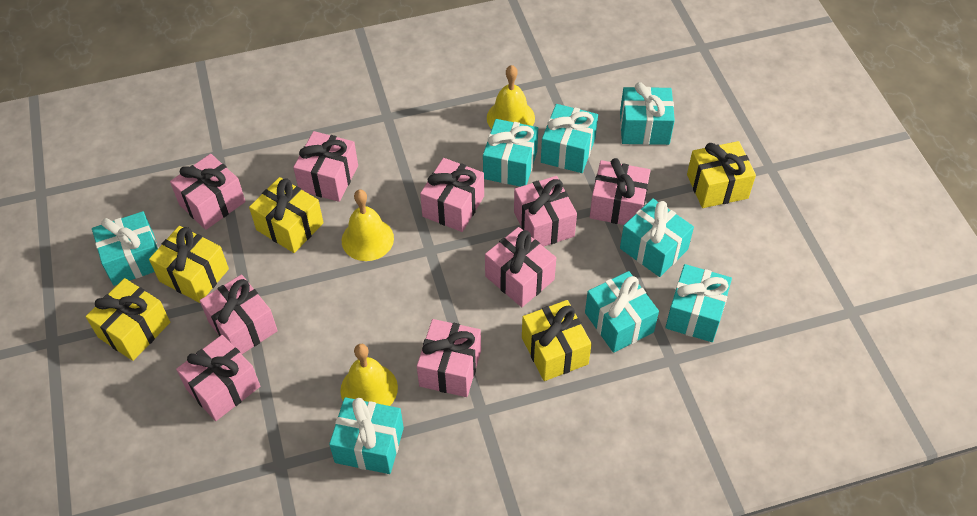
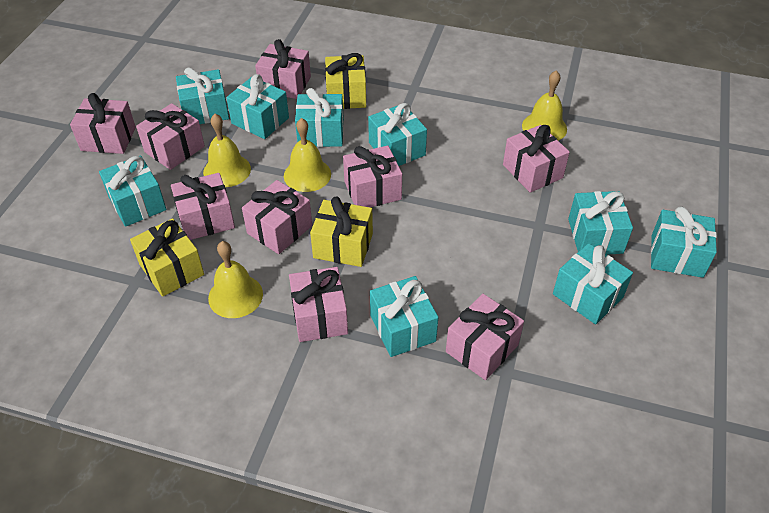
turquoise gift: [92,211,159,286] [329,397,404,474] [483,119,538,187] [541,104,598,173] [585,271,659,353] [620,82,675,145] [620,198,694,277] [665,264,732,342] = 8 -> [99,155,166,227] [176,68,229,124] [226,74,289,139] [295,88,344,147] [368,103,427,166] [370,276,438,357] [553,243,633,324] [568,191,633,255] [651,206,717,278] = 9
yellow bell: [340,344,398,406] [342,189,394,261] [487,65,535,129] = 3 -> [203,114,251,187] [208,241,263,318] [284,118,331,192] [522,71,567,141] = 4
yellow gift: [86,278,170,361] [149,226,229,303] [249,177,324,253] [522,300,592,381] [687,141,756,208] = 5 -> [130,218,204,297] [310,196,373,267] [325,53,366,109] = 3

